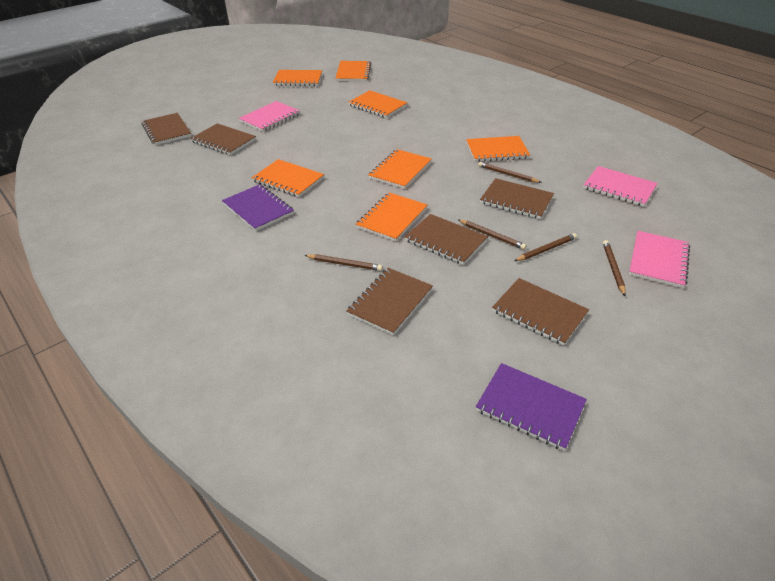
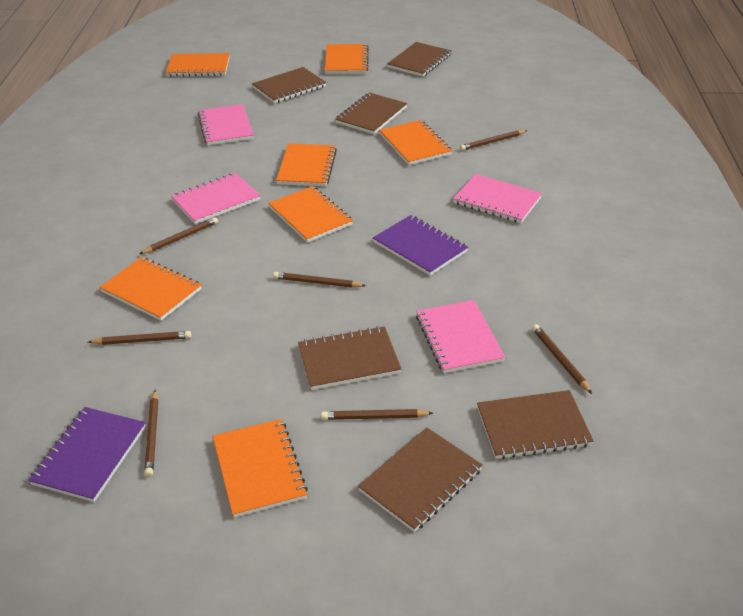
brown pencil: [304,254,383,271] [458,219,527,250] [478,162,542,183] [514,233,577,261] [603,240,626,296] = 5 -> [88,331,191,345] [139,217,218,254] [144,390,158,477] [273,272,366,288] [321,409,433,420] [460,130,528,151] [532,324,592,394] = 7
pink notebook: [239,101,300,132] [583,166,658,207] [629,231,690,288] = 3 -> [171,173,261,224] [197,104,254,145] [416,300,505,373] [453,174,542,223] = 4

